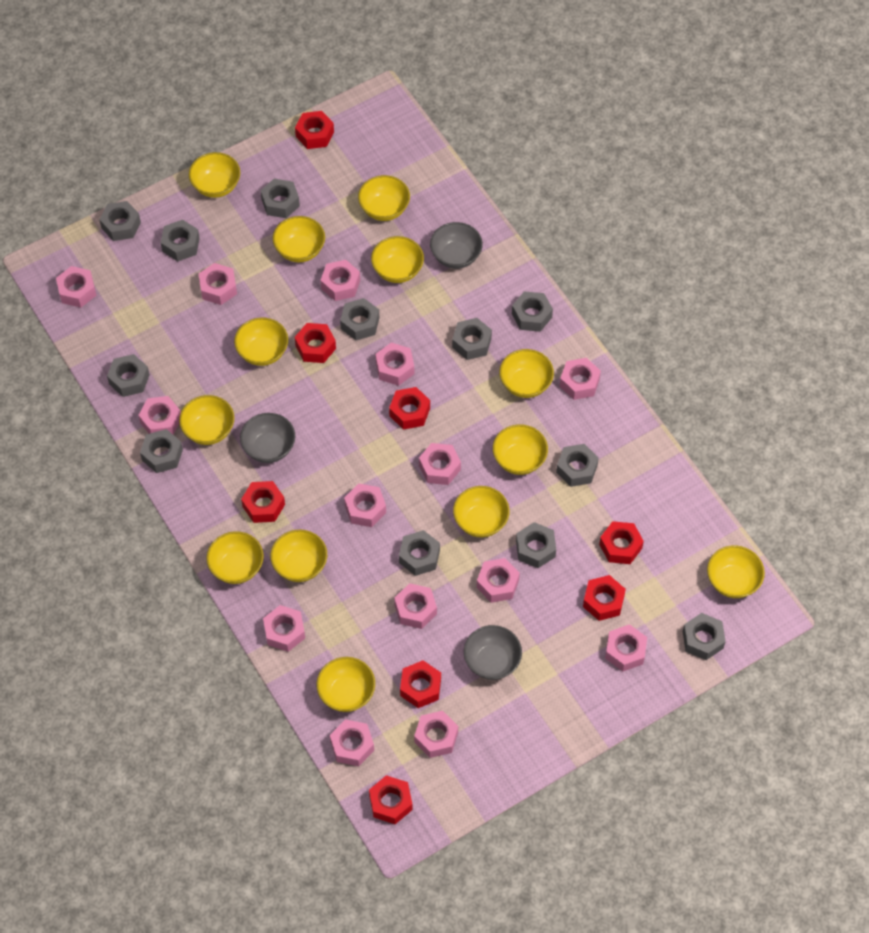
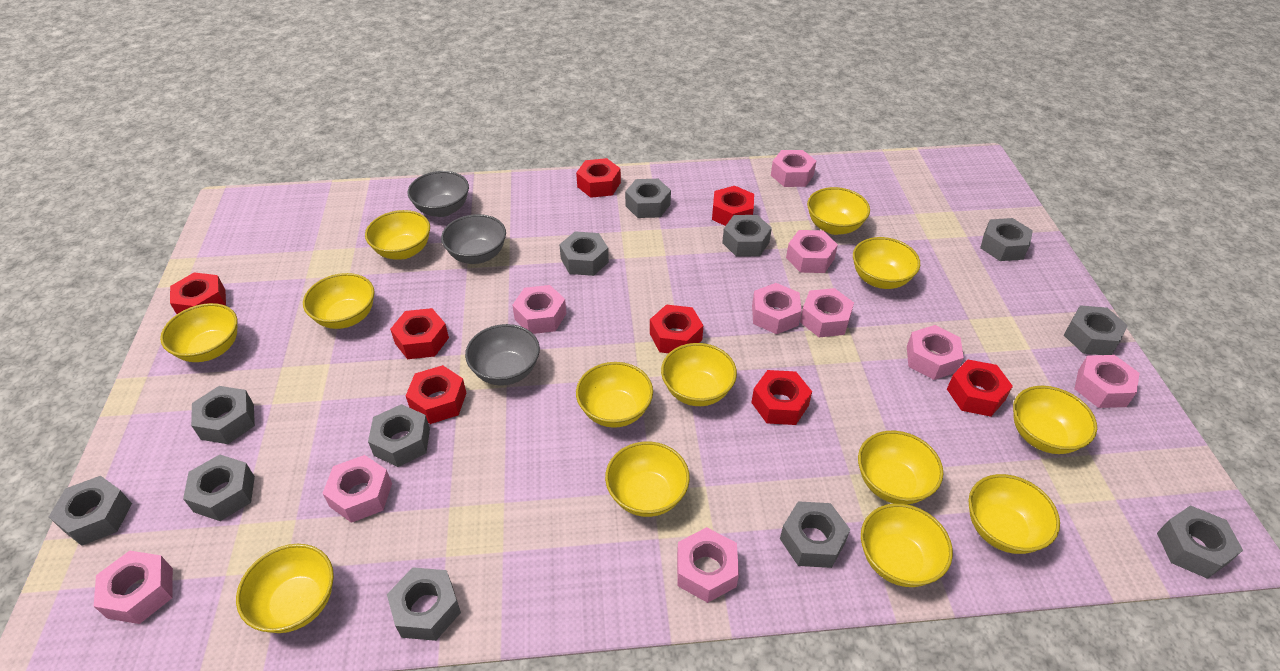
pink nut: [56,266,96,308] [138,396,181,435] [199,263,237,305] [263,605,305,652] [320,260,360,301] [330,719,374,766] [344,484,386,527] [375,343,414,386] [394,583,437,629] [414,711,458,758] [419,443,461,485] [477,558,520,603] [560,358,601,400] [605,624,647,671] = 14 -> [94,551,173,624] [322,455,392,523] [512,285,566,334] [677,527,739,603] [752,283,802,334] [771,150,816,187] [786,230,838,273] [800,288,854,337] [907,325,964,380] [1074,355,1139,408] = 10

